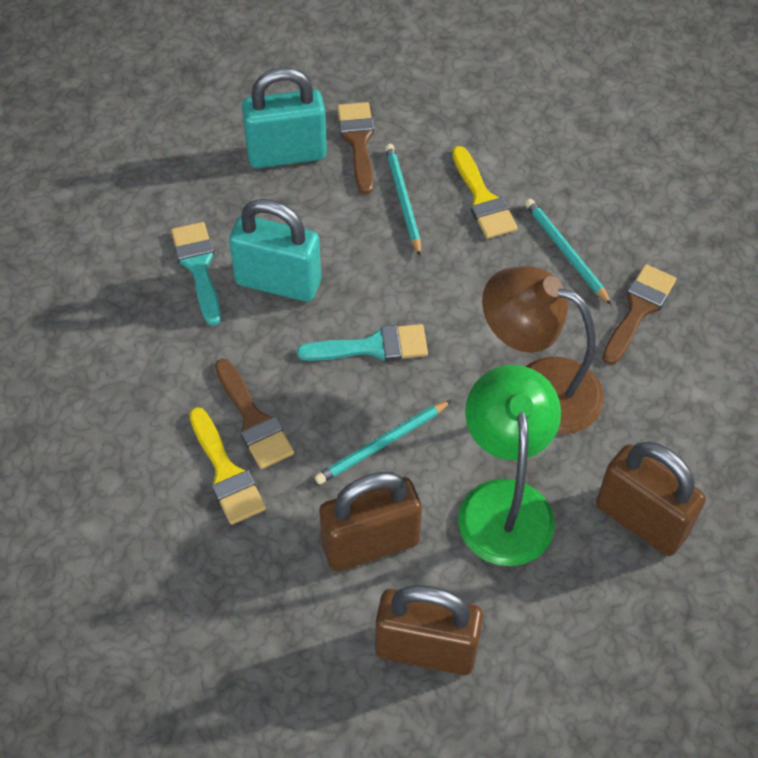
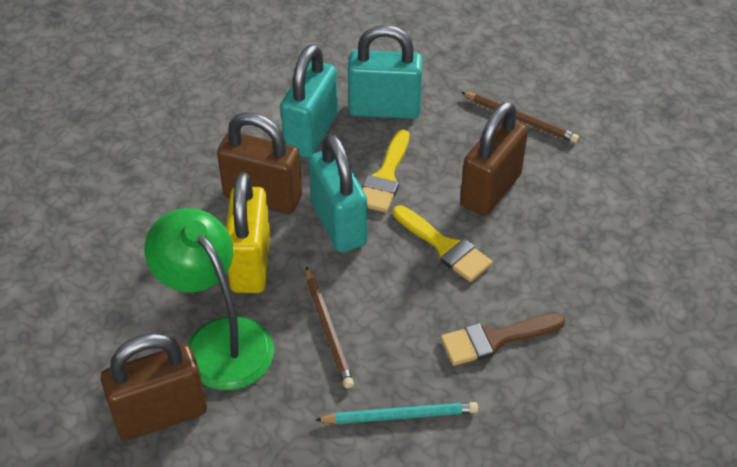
brown brush: [215,358,294,469] [337,102,374,194] [602,264,676,365] = 3 -> [441,313,566,366] = 1
brown lamp: [482,266,604,434] = 1 -> none = 0
brown pencil: none = 0 -> [306,266,354,389] [461,92,579,143] = 2
turquoise brush: [171,222,221,326] [297,324,428,361] = 2 -> none = 0
turquoise padlock: [229,199,321,302] [242,67,327,168] = 2 -> [280,44,338,158] [309,134,367,252] [348,25,423,119] = 3
turquoise pencil: [315,400,452,485] [385,144,421,257] [525,199,612,305] = 3 -> [315,402,478,424] = 1
yellow padlock: none = 0 -> [226,172,270,293] = 1

